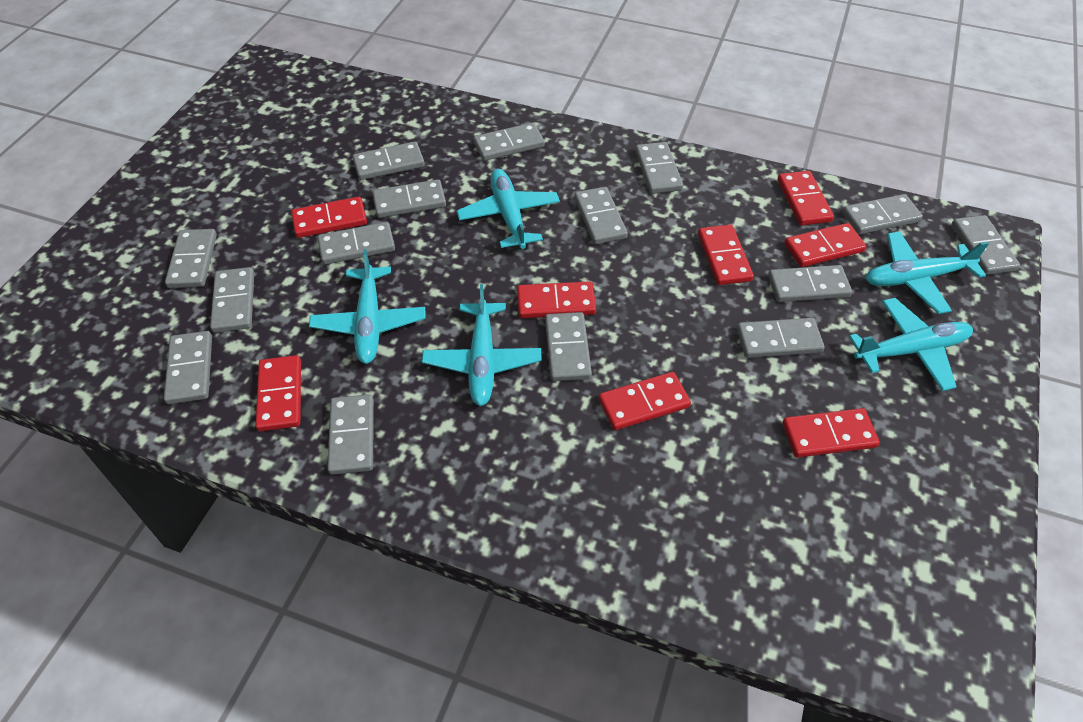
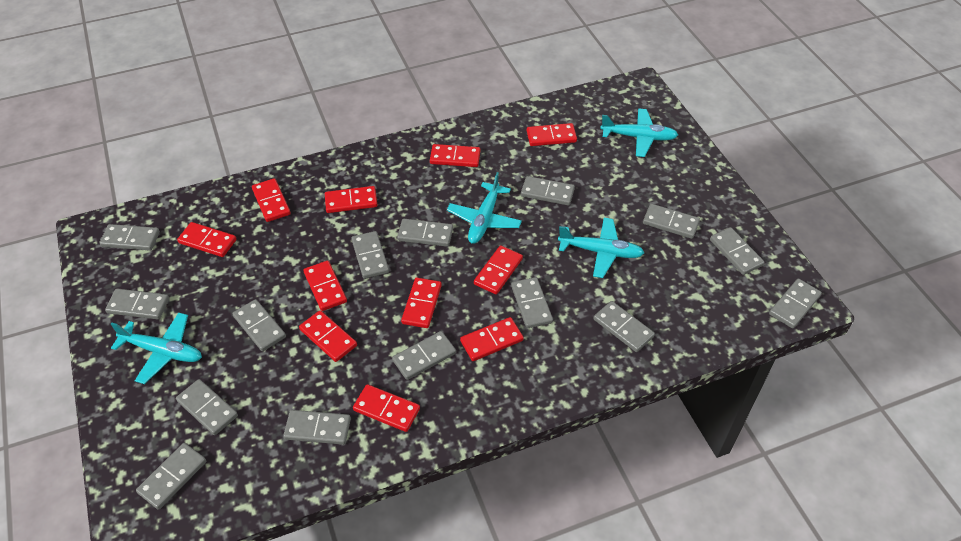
red domino: [256,355,301,431] [291,197,367,238] [517,281,596,318] [599,372,691,430] [698,225,754,285] [778,171,834,225] [783,408,880,458] [784,223,866,267] = 8 -> [177,222,236,257] [252,178,291,222] [299,310,357,362] [303,261,347,311] [325,186,377,213] [353,384,420,432] [401,278,442,328] [430,144,480,167] [460,317,524,361] [474,246,523,294] [527,123,577,146] = 11
turquoise plane: [309,249,426,364] [422,284,542,406] [457,169,560,249] [849,298,973,391] [865,231,989,314] = 5 -> [111,312,202,384] [447,172,522,244] [558,218,644,278] [600,109,678,157] = 4

